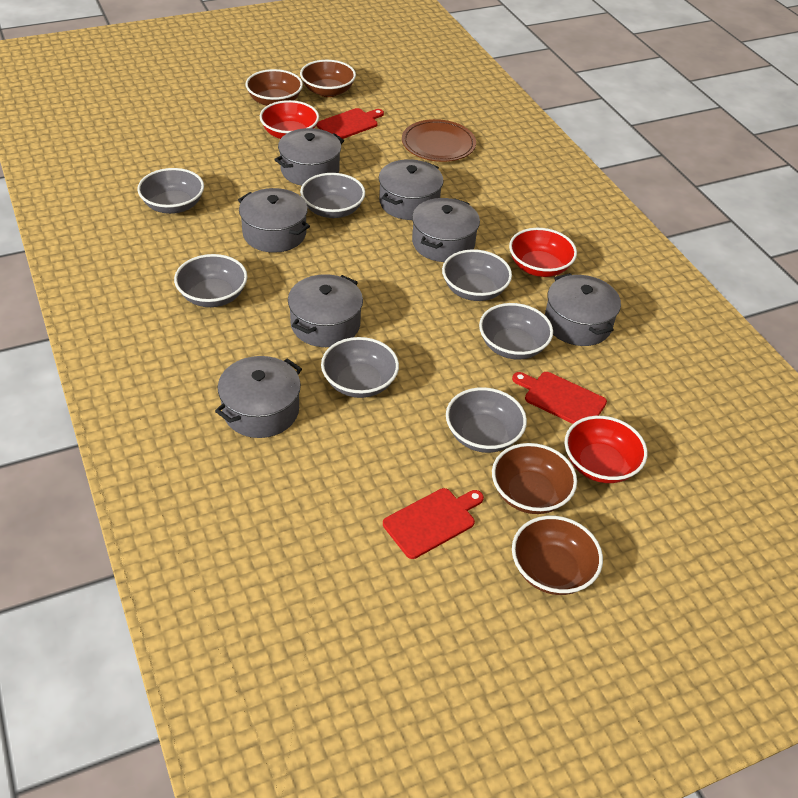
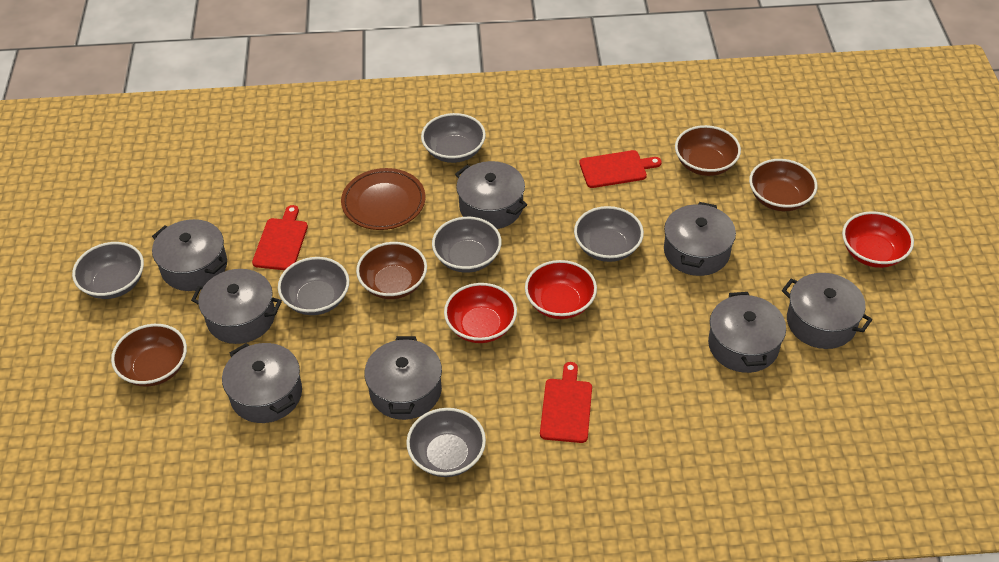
grey bowl: [137,168,204,214] [174,254,247,307] [300,173,365,218] [321,337,399,398] [442,249,512,301] [446,387,527,453] [479,303,553,360] = 7 -> [72,242,144,299] [278,257,349,315] [406,408,486,477] [421,113,486,163] [432,217,502,273] [574,206,644,262] = 6
grey pot: [215,356,302,438] [238,188,310,253] [274,128,344,186] [288,274,363,347] [379,159,444,220] [412,198,480,262] [545,273,621,346] = 7 -> [152,219,227,291] [191,269,282,344] [222,343,302,423] [364,336,442,420] [455,161,527,229] [664,202,736,276] [708,292,786,373] [782,273,872,349] = 8

